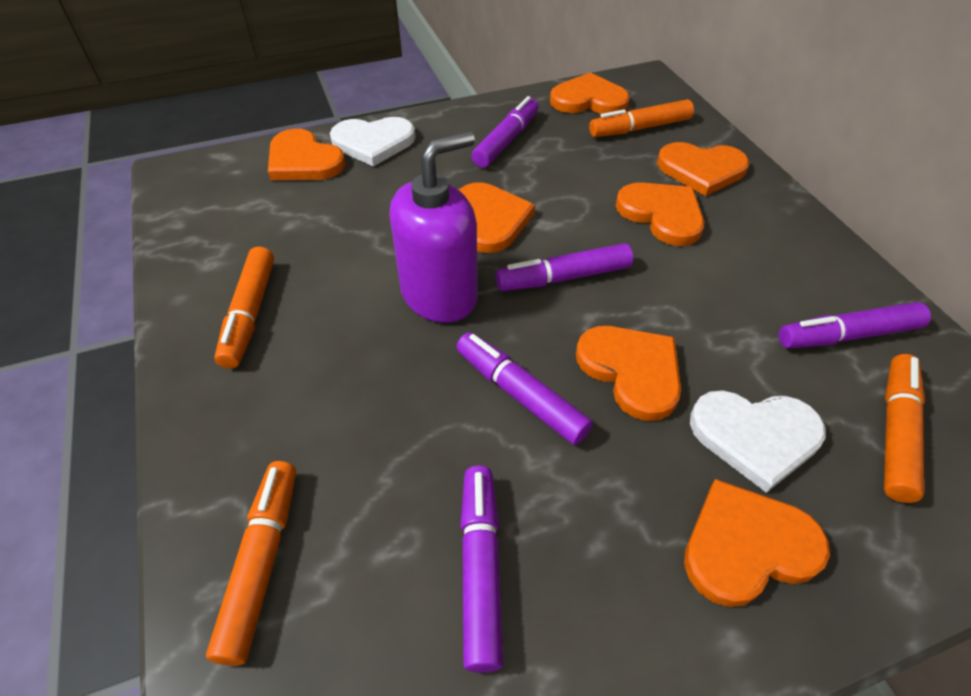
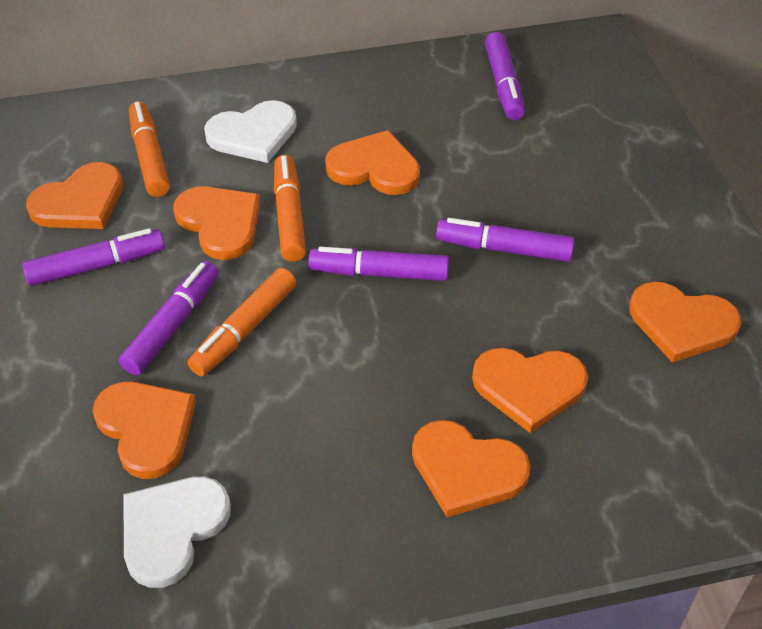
orange marker: [206,461,296,666] [214,246,274,369] [589,99,694,137] [884,354,925,503] = 4 -> [129,101,170,197] [188,268,297,376] [274,155,306,262] = 3
purple soap dispenser: [389,131,478,323] = 1 -> none = 0

